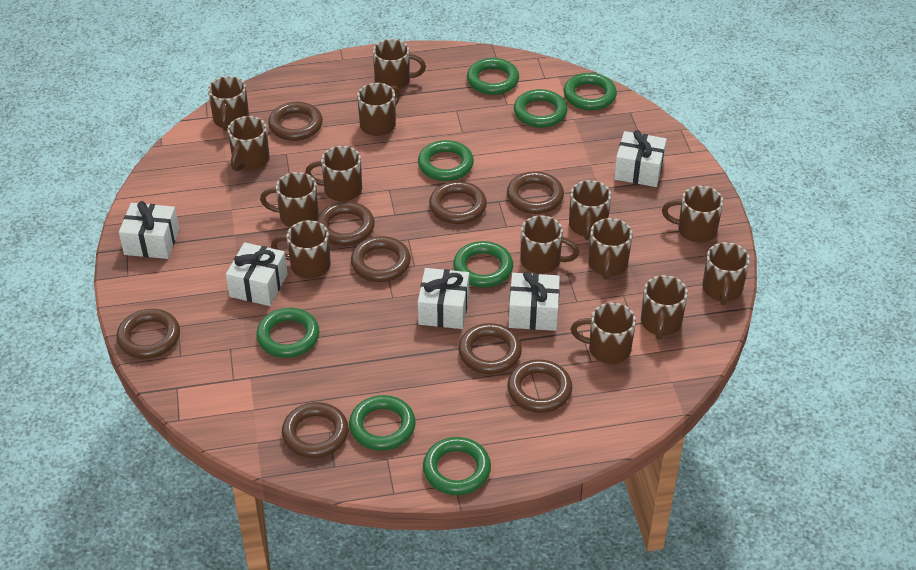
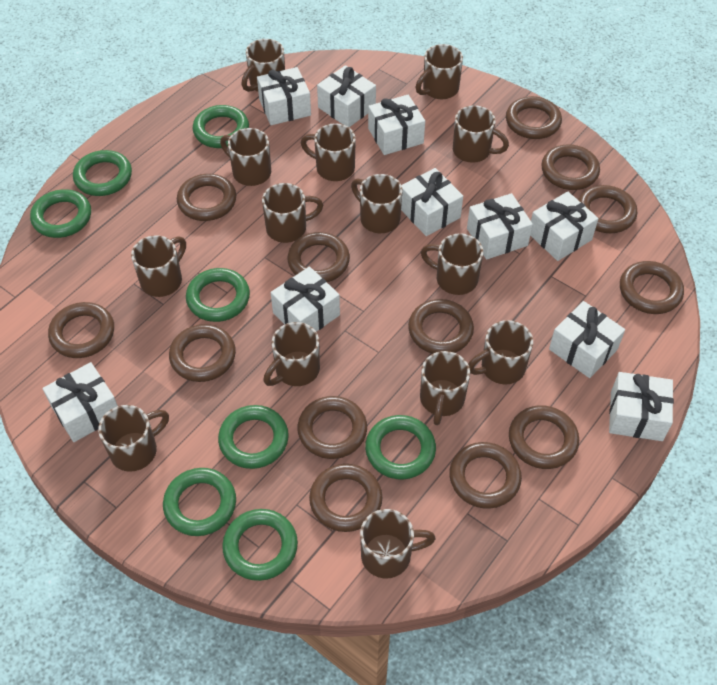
brown ring: [117,309,180,359] [268,102,323,141] [282,402,349,458] [317,202,375,246] [351,236,411,282] [429,181,487,224] [458,323,522,374] [507,171,564,214] [507,359,572,413] = 9 -> [48,302,114,358] [169,324,236,382] [177,174,236,221] [288,232,350,282] [298,396,367,459] [309,464,382,532] [408,299,474,354] [449,442,522,509] [506,96,562,139] [509,405,579,469] [542,144,600,190] [578,185,637,233] [620,261,684,314] = 13
white gift: [119,201,179,259] [226,242,288,306] [418,268,469,329] [509,271,560,331] [614,130,667,187] = 5 -> [42,362,118,442] [257,67,311,125] [271,266,340,332] [317,65,376,127] [368,95,425,155] [401,168,463,236] [467,193,533,260] [530,191,599,261] [549,301,625,378] [609,372,674,441] = 10

